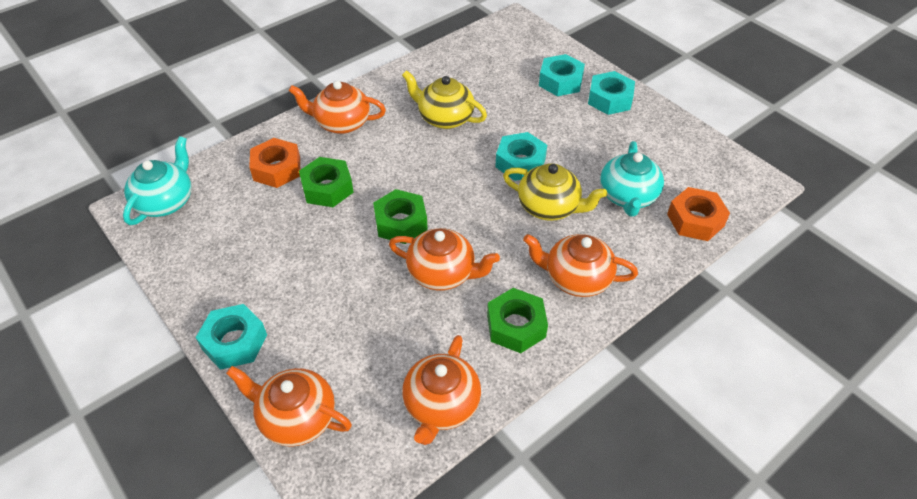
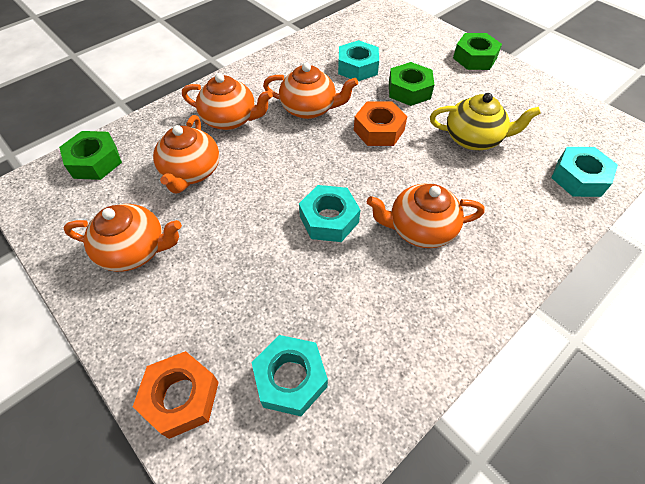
turquoise teapot: [123,136,191,225] [600,141,664,217] = 2 -> none = 0
yellow teapot: [402,70,487,129] [503,163,607,221] = 2 -> [430,93,541,150] = 1

